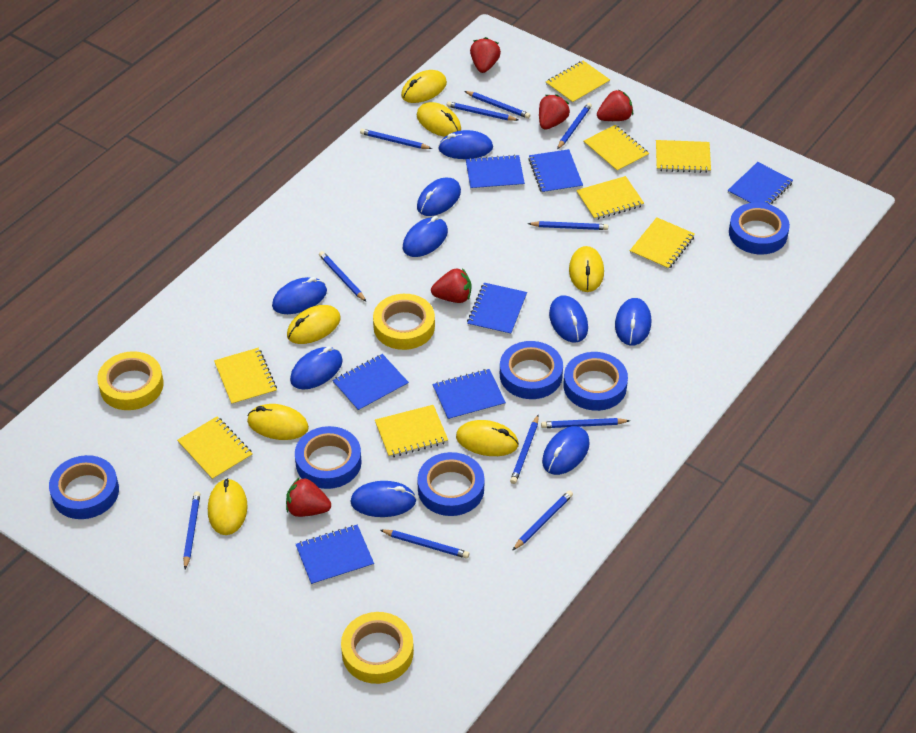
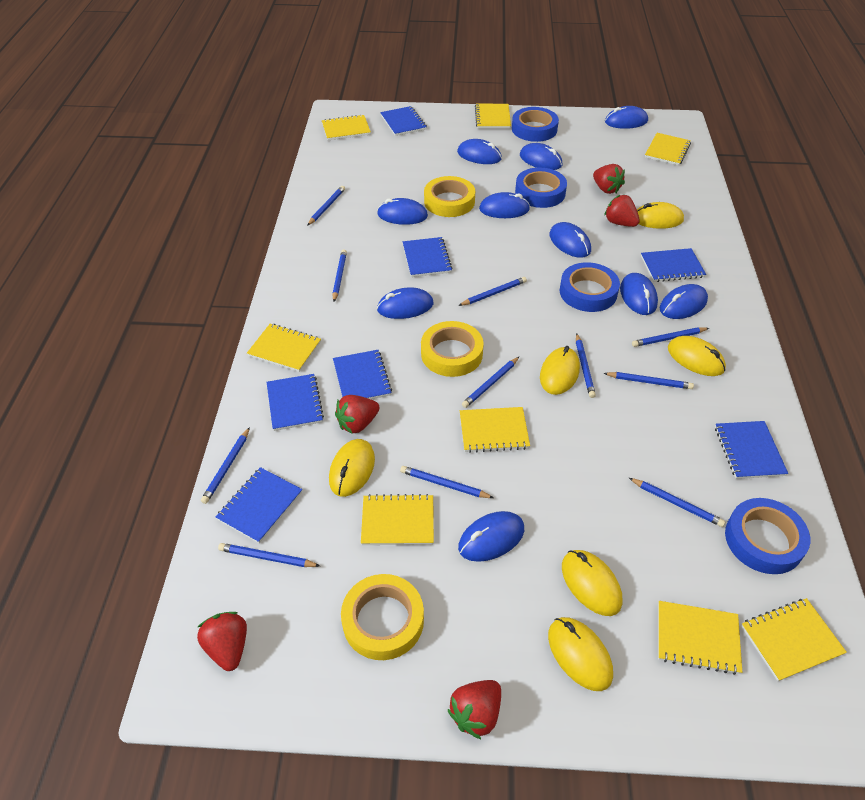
blue mouse: [272,277,327,314] [290,346,343,390] [350,481,417,517] [403,216,448,257] [417,178,461,216] [438,130,493,159] [542,426,590,475] [549,295,588,342] [615,298,651,346] = 9 -> [377,198,428,225] [377,287,433,319] [457,139,502,164] [458,511,524,562] [479,192,530,218] [520,143,563,170] [550,222,591,258] [605,106,648,129] [620,273,658,315] [660,284,708,319] = 10
blue tape: [49,455,119,519] [295,426,362,489] [417,452,485,516] [500,341,563,399] [563,352,628,411] [729,203,790,254] = 6 -> [512,107,559,142] [515,168,567,208] [559,262,620,312] [725,498,810,574] = 4
yellow mouse: [208,478,247,535] [247,404,309,440] [287,305,341,344] [401,70,447,103] [417,102,461,137] [456,420,519,456] [569,246,604,292] = 7 -> [329,439,375,497] [540,346,580,395] [548,617,613,691] [562,550,622,616] [637,202,684,229] [668,336,726,376] = 6

